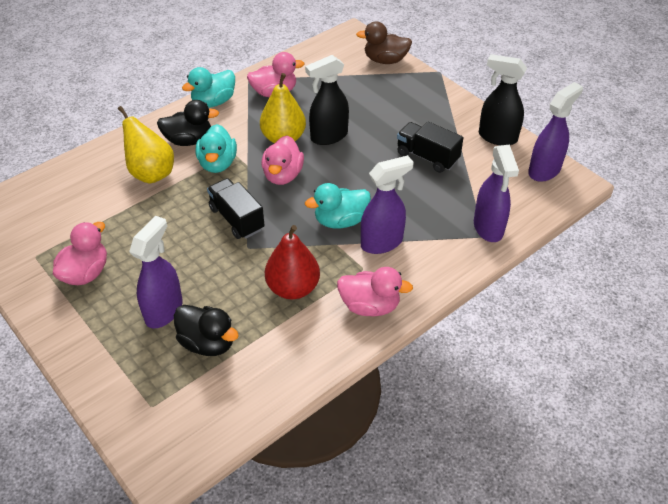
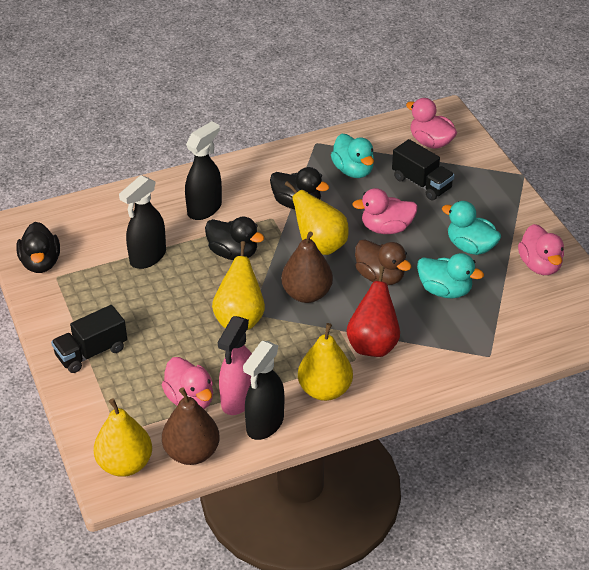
black duck: [157,100,219,146] [174,305,239,356] = 2 -> [16,222,60,273] [205,217,264,260] [270,167,329,209] = 3
black spray bottle: [305,55,349,145] [479,54,527,145] = 2 -> [119,175,166,269] [185,121,222,220] [243,341,284,440] = 3
brown pear: none = 0 -> [162,387,220,465] [281,231,333,303] = 2
pink spray bottle: none = 0 -> [218,316,252,415] = 1
purple spray bottle: [129,215,183,328] [361,155,414,254] [474,145,519,242] [528,82,583,182] = 4 -> none = 0
yellow pear: [118,106,174,184] [260,73,306,143] = 2 -> [94,398,152,477] [212,241,265,330] [284,181,349,255] [298,323,353,401] = 4

